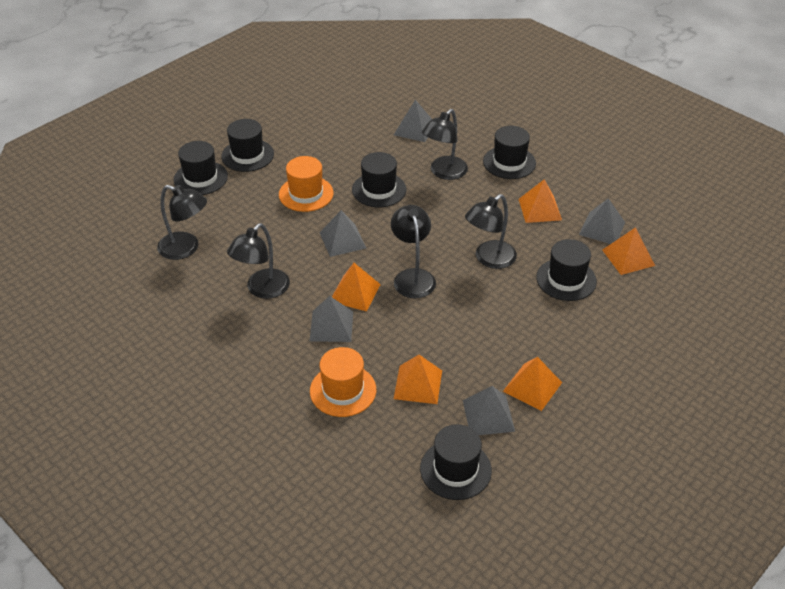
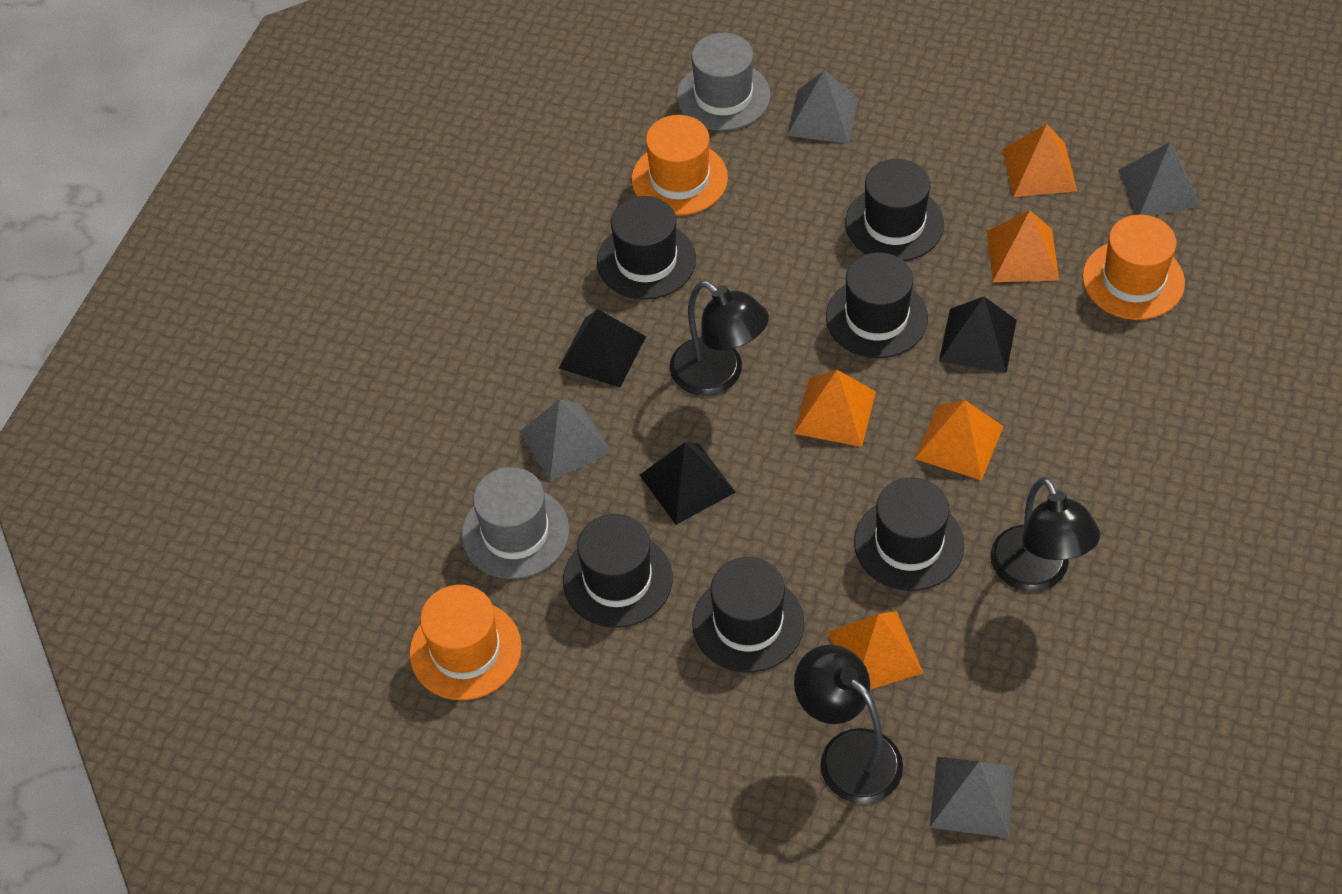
black lamp: [157,185,207,260] [227,223,290,299] [391,205,436,298] [422,109,468,180] [465,194,517,269] = 5 -> [670,280,769,396] [794,644,903,804] [991,477,1100,591] = 3
black pyramid: none = 0 -> [559,309,646,387] [640,442,736,525] [939,297,1017,373] = 3
grey hat: none = 0 -> [461,467,569,579] [677,33,770,131] = 2
grey pyramid: [309,296,353,342] [319,210,366,257] [394,100,432,142] [463,386,515,435] [579,198,625,244] = 5 -> [519,400,612,481] [787,70,859,144] [930,757,1014,838] [1118,142,1201,216] = 4
orange hat: [279,156,334,212] [310,347,376,417] = 2 -> [410,585,522,700] [631,115,728,216] [1082,215,1185,320] = 3

